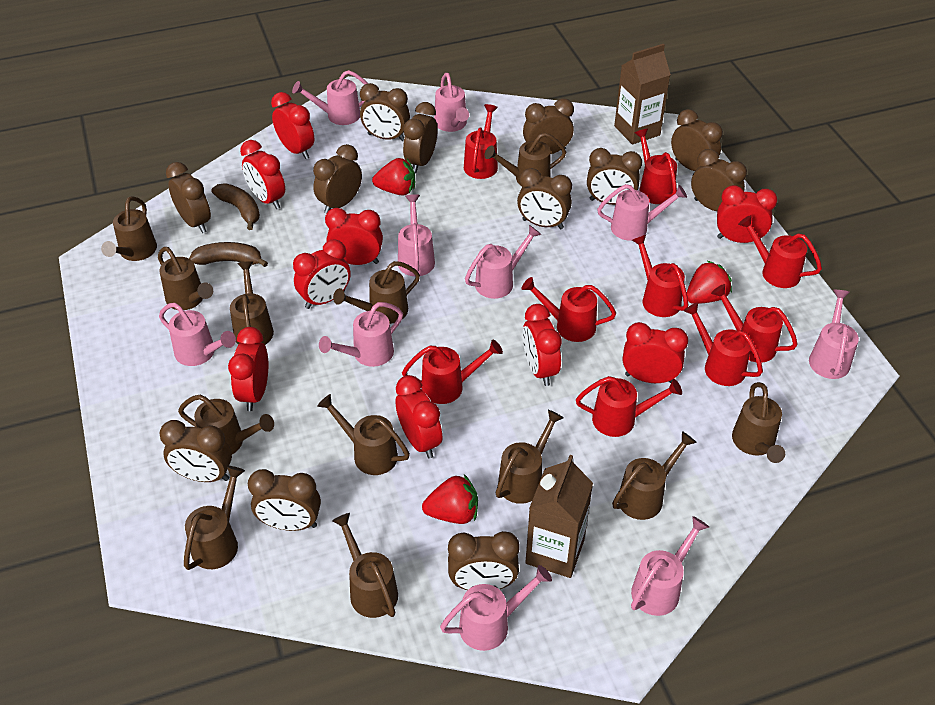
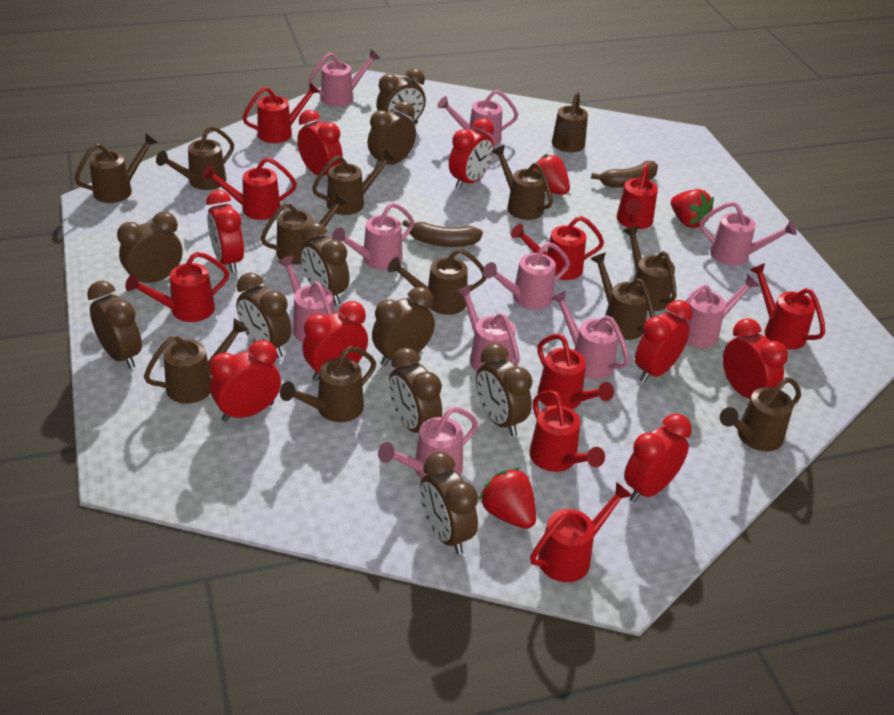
brown carton: [525,455,593,578] [614,44,671,144] = 2 -> none = 0
brown clock: [159,420,232,482] [166,162,211,233] [248,469,321,531] [313,144,362,214] [360,83,410,141] [403,102,437,173] [448,531,520,590] [517,168,572,229] [523,98,574,154] [587,148,642,205] [671,109,723,171] [691,149,747,211] = 12 -> [87,281,142,369] [117,212,183,283] [236,272,291,358] [301,222,350,305] [368,101,416,168] [372,287,435,366] [377,68,426,124] [389,348,442,433] [420,452,478,554] [476,343,532,436] = 10
red clock: [228,327,268,411] [240,140,285,209] [271,92,314,159] [293,240,351,309] [325,208,383,265] [396,375,443,458] [523,304,562,386] [623,322,688,383] [717,185,777,243] = 9 -> [206,190,244,273] [209,340,281,422] [297,110,343,176] [302,301,368,381] [449,118,494,189] [624,414,692,502] [635,300,693,383] [723,318,788,399] = 8

